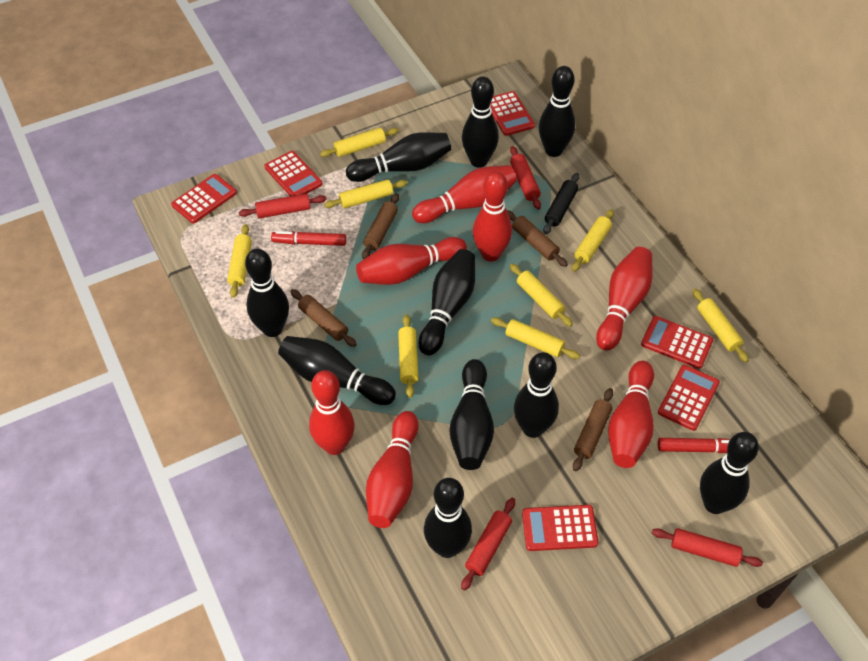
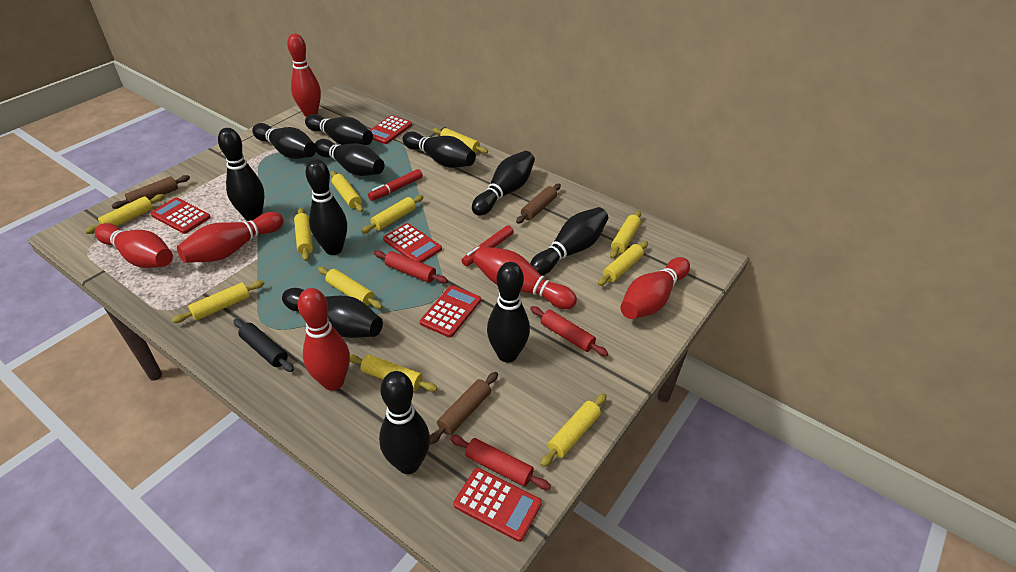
black bowling pin: [245,249,289,337] [278,336,396,405] [346,132,451,182] [418,249,475,355] [424,478,472,558] [449,359,494,470] [462,76,499,168] [514,352,559,438] [539,66,575,157] [700,432,759,514] = 10 -> [218,128,265,221] [252,123,316,159] [282,288,383,338] [305,114,373,145] [305,159,347,255] [315,139,384,176] [379,371,430,474] [402,131,476,168] [472,151,535,216] [487,262,530,363] [530,207,608,276] = 11
brown rolling pin: [290,289,357,347] [362,193,399,259] [507,210,568,267] [573,388,613,471] = 4 -> [112,175,190,209] [430,372,498,445] [516,184,561,224] = 3
red bowling pin: [309,370,355,455] [356,237,467,285] [366,411,419,528] [412,165,517,223] [473,171,512,261] [596,247,653,351] [608,361,654,468] = 7 -> [95,223,173,268] [177,212,284,263] [287,34,321,117] [298,288,350,391] [473,246,577,309] [620,257,690,319] = 6
red calculator: [171,174,237,223] [264,151,322,196] [491,91,535,136] [522,505,598,551] [641,316,713,369] [658,365,720,431] = 6 -> [150,198,211,234] [370,115,412,144] [383,223,442,263] [420,285,481,338] [453,468,542,542] = 5
red rolling pin: [239,193,327,219] [461,498,515,590] [510,146,541,209] [652,528,763,567] = 4 -> [374,251,448,284] [450,435,551,490] [530,306,608,356] = 3
yellow rolling pin: [227,224,252,298] [320,128,399,157] [324,179,408,208] [398,315,419,398] [491,317,580,359] [510,264,573,327] [572,209,614,272] [693,289,749,362] = 8 -> [85,194,165,234] [172,280,265,323] [294,208,313,261] [318,267,383,309] [330,171,363,212] [350,354,438,392] [361,195,424,233] [433,128,488,154] [540,393,607,467] [598,241,648,286] [610,211,641,259] = 11

